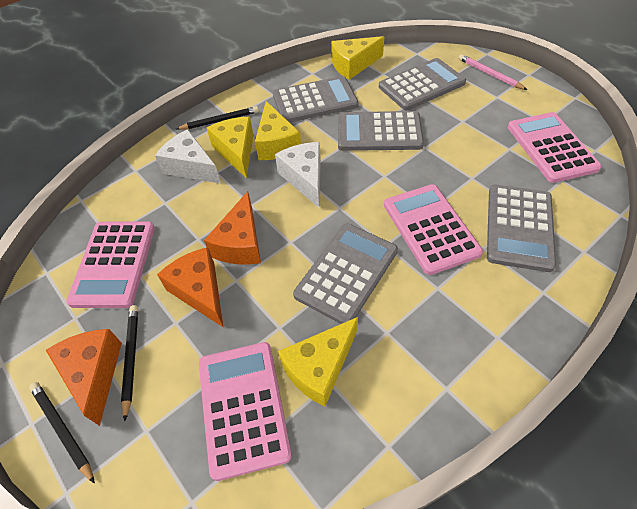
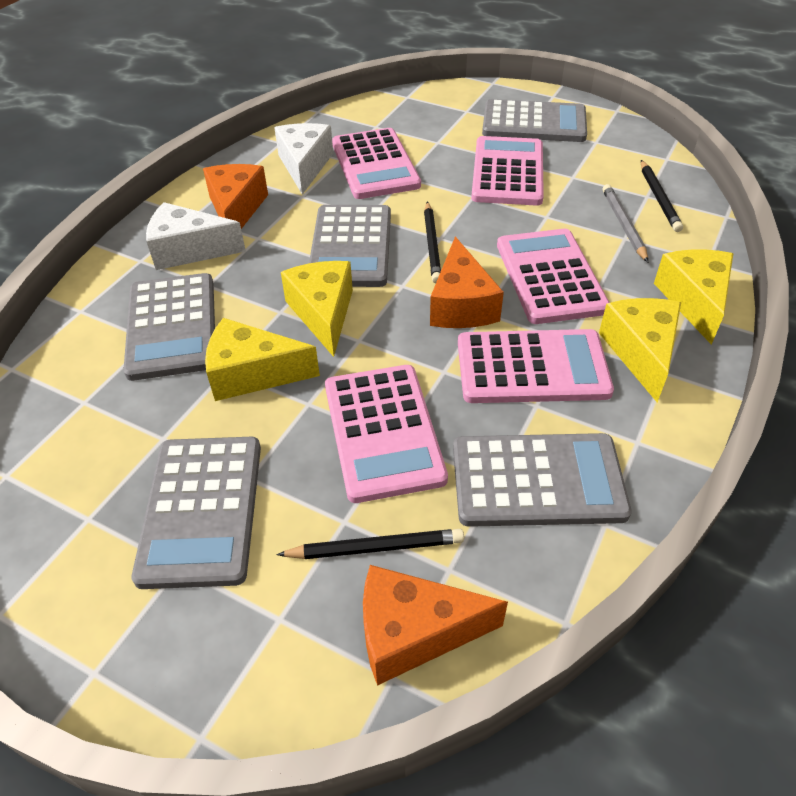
grey pencil: none = 0 -> [602,184,648,262] = 1
pink calculator: [66,221,155,308] [199,342,292,481] [384,184,483,275] [507,112,602,183] = 4 -> [325,365,448,503] [332,128,421,199] [458,329,614,403] [471,136,544,206] [497,229,610,324] = 5
pink pencil: [459,54,527,90] = 1 -> none = 0

